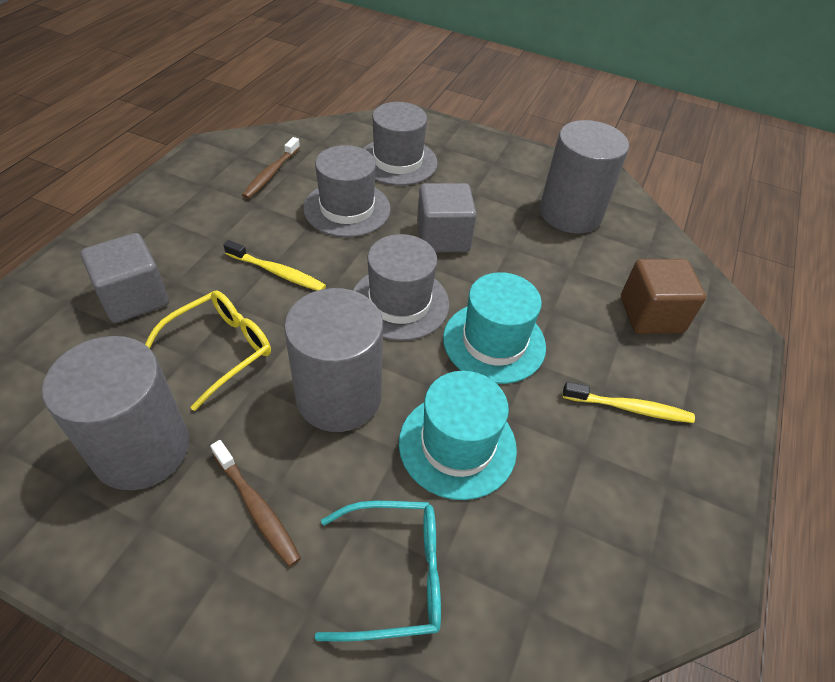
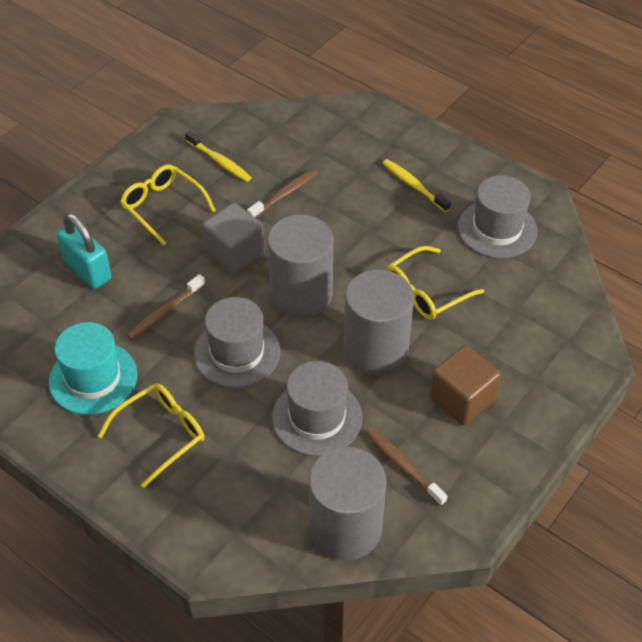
brown toothbrush: [210,440,301,567] [242,137,300,199] = 2 -> [127,274,205,340] [247,169,318,218] [366,428,448,506] = 3
grey cube: [81,233,169,323] [417,183,477,253] = 2 -> [202,203,265,274] = 1
turquoise glasses: [315,501,441,641] = 1 -> none = 0
turquoise hat: [399,371,517,500] [443,272,546,384] = 2 -> [49,322,137,415] = 1
turquoise padlock: none = 0 -> [57,213,112,289] = 1
yellow glasses: [145,290,271,411] = 1 -> [98,383,204,488] [120,164,216,246] [387,246,484,320] = 3

